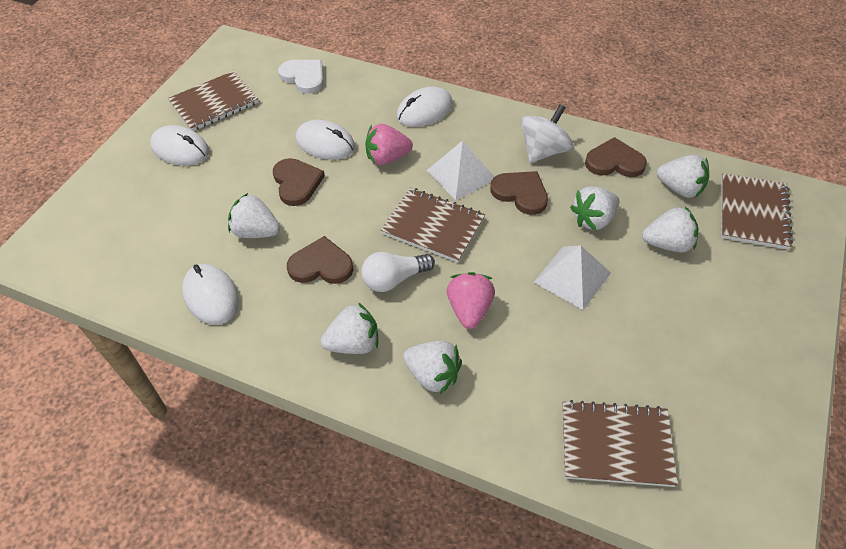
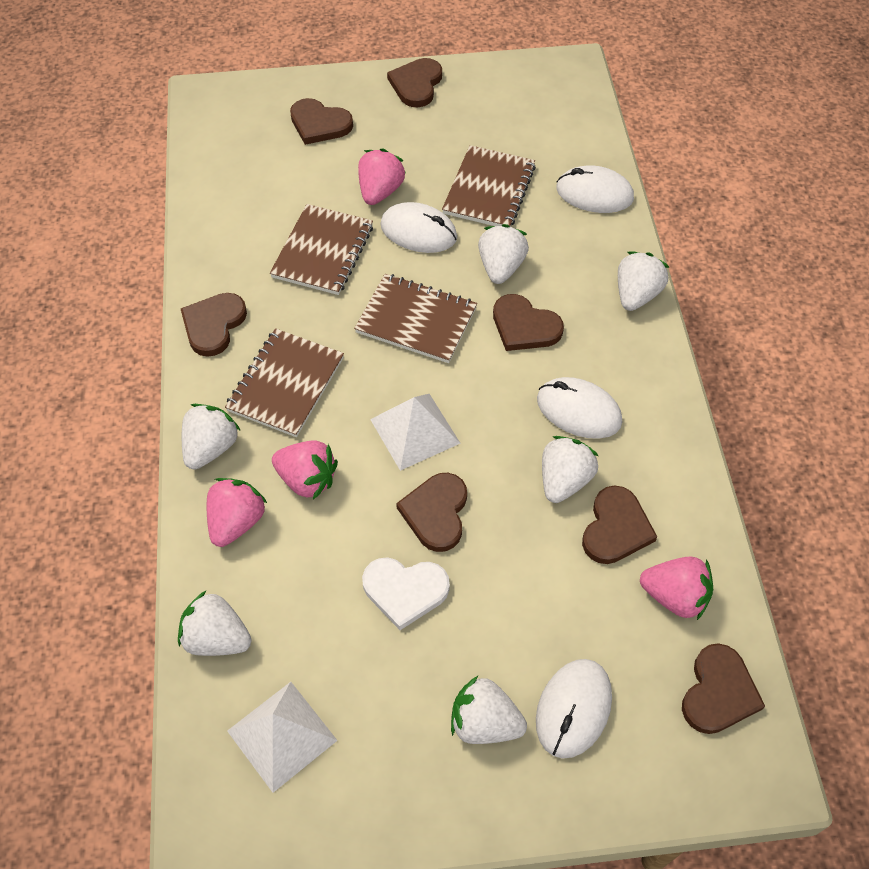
brown heart: [273,158,325,206] [287,236,353,284] [490,171,548,215] [585,137,647,177] = 4 -> [181,293,247,357] [290,98,353,145] [387,58,442,107] [396,473,467,552] [493,294,564,351] [582,486,657,564] [682,643,765,734] = 7
pink strawberry: [365,124,413,165] [447,272,495,329] = 2 -> [207,478,268,547] [272,440,338,500] [358,149,406,205] [640,557,713,620] = 4
white light bulb: [361,252,435,292] = 1 -> none = 0
white spinning top: [520,104,573,163] = 1 -> none = 0

